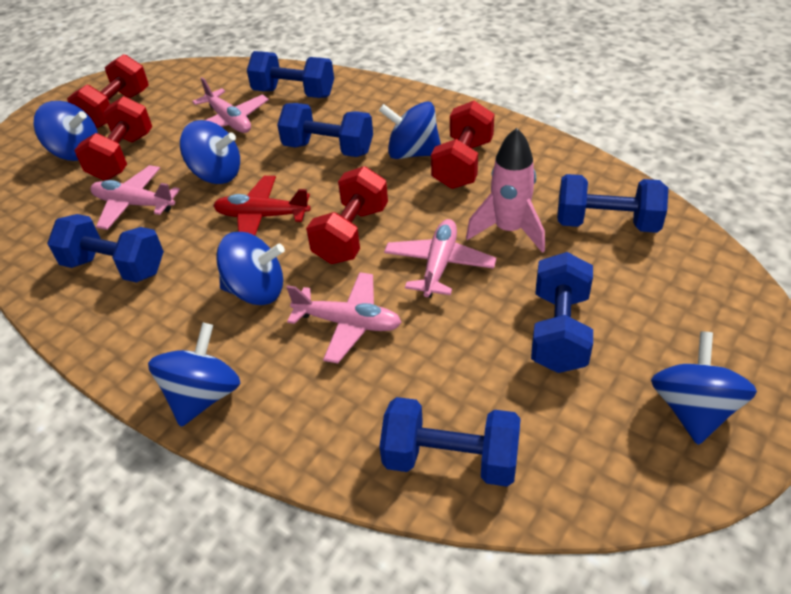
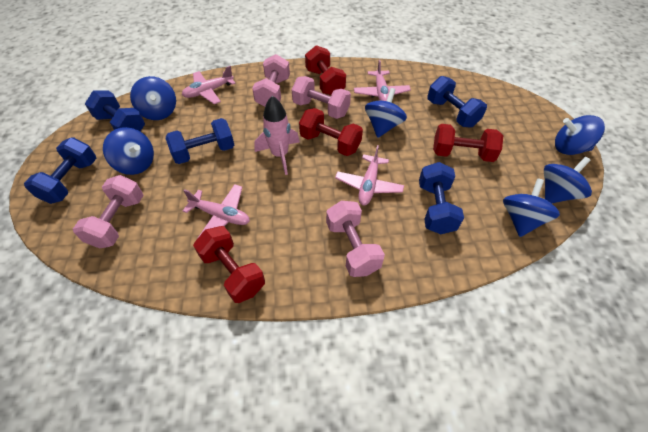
blue dumbbell: [47,214,164,283] [247,51,334,98] [277,103,373,157] [379,397,521,487] [531,252,593,373] [557,174,668,233] = 6 -> [24,137,97,204] [85,90,145,132] [166,118,234,164] [419,162,464,234] [427,76,487,127] = 5
pink dumbbell: none = 0 -> [73,175,144,249] [252,54,290,107] [291,76,351,119] [326,201,385,277] = 4
red plane: [213,176,311,235] = 1 -> none = 0

